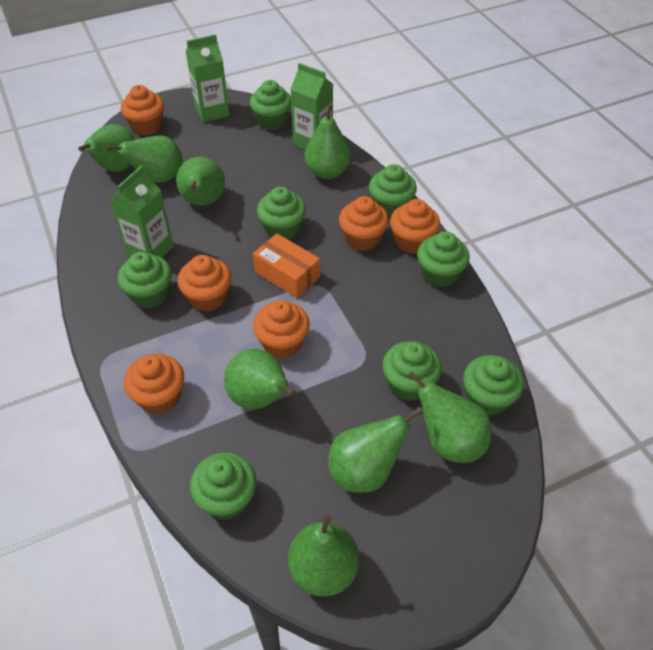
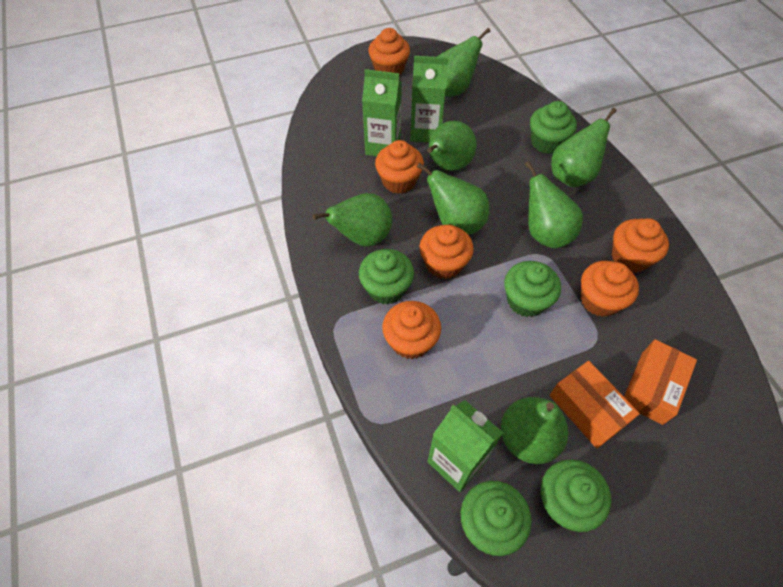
green cupcake: [118,252,172,308] [190,452,257,520] [250,80,291,130] [257,186,306,240] [369,164,417,218] [382,341,442,401] [417,231,470,288] [463,355,524,416] = 8 -> [359,249,414,305] [461,481,532,556] [504,261,561,317] [530,101,577,154] [541,459,611,532] = 5
green pear: [78,124,135,172] [106,135,183,183] [176,157,225,205] [224,349,296,409] [288,515,360,596] [305,104,351,179] [328,406,423,493] [407,372,492,463] = 8 -> [313,193,392,246] [417,162,489,235] [427,121,477,171] [437,28,490,97] [501,397,568,464] [524,161,583,248] [551,108,617,187] = 7
orange box: [253,234,320,298] = 1 -> [549,361,640,449] [624,339,697,425] = 2

